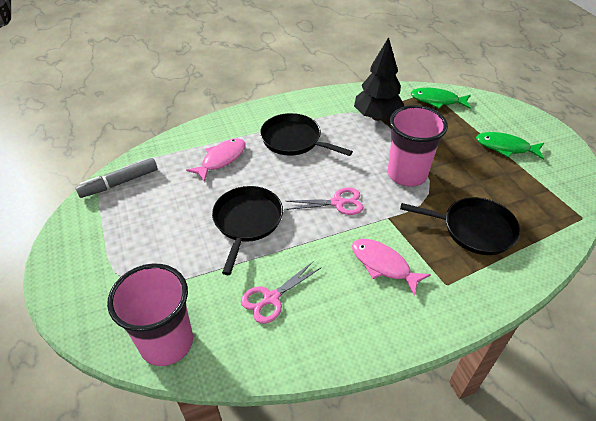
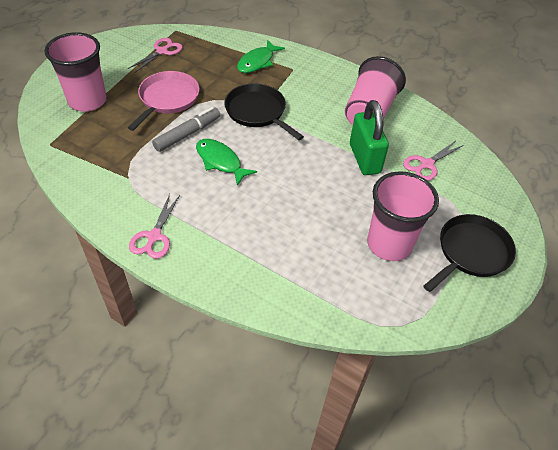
black pan: [212,186,283,275] [260,113,353,156] [400,197,520,255] = 3 -> [224,83,304,140] [423,214,516,292] = 2
black tree: [354,37,404,121] = 1 -> none = 0
green padlock: none = 0 -> [350,100,389,175] = 1
pink cup: [107,264,193,366] [388,105,448,186] = 2 -> [44,32,107,112] [345,56,406,125] [367,171,439,261] = 3
pink fish: [186,138,246,182] [352,239,431,295] = 2 -> none = 0
pink pan: none = 0 -> [128,71,200,131] = 1
pink scissors: [241,262,321,324] [285,188,364,215] = 2 -> [128,38,183,73] [129,194,180,259] [403,141,464,181] = 3

